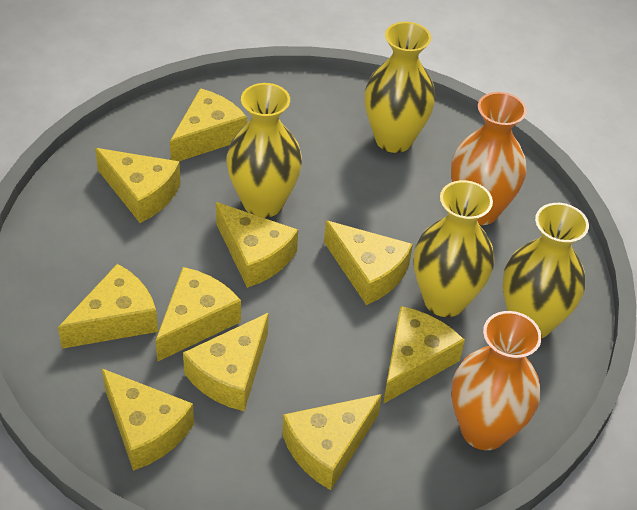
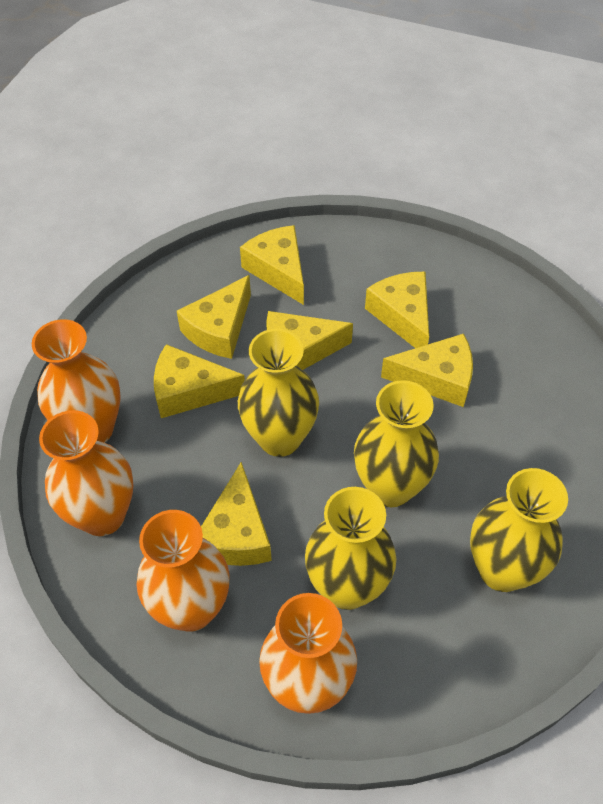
orange vase: [451,92,527,225] [451,311,542,450] = 2 -> [32,319,121,443] [39,410,133,536] [137,510,230,632] [259,593,357,714] = 4
yellow cheese: [58,264,158,349] [95,148,181,223] [102,369,194,471] [155,267,241,362] [170,88,247,161] [183,313,269,411] [216,202,298,288] [282,394,382,490] [324,220,413,305] [383,306,465,404] = 10 -> [154,344,245,418] [177,275,251,359] [201,462,272,566] [240,225,304,305] [266,311,353,370] [365,272,429,348] [381,334,473,407] = 7

